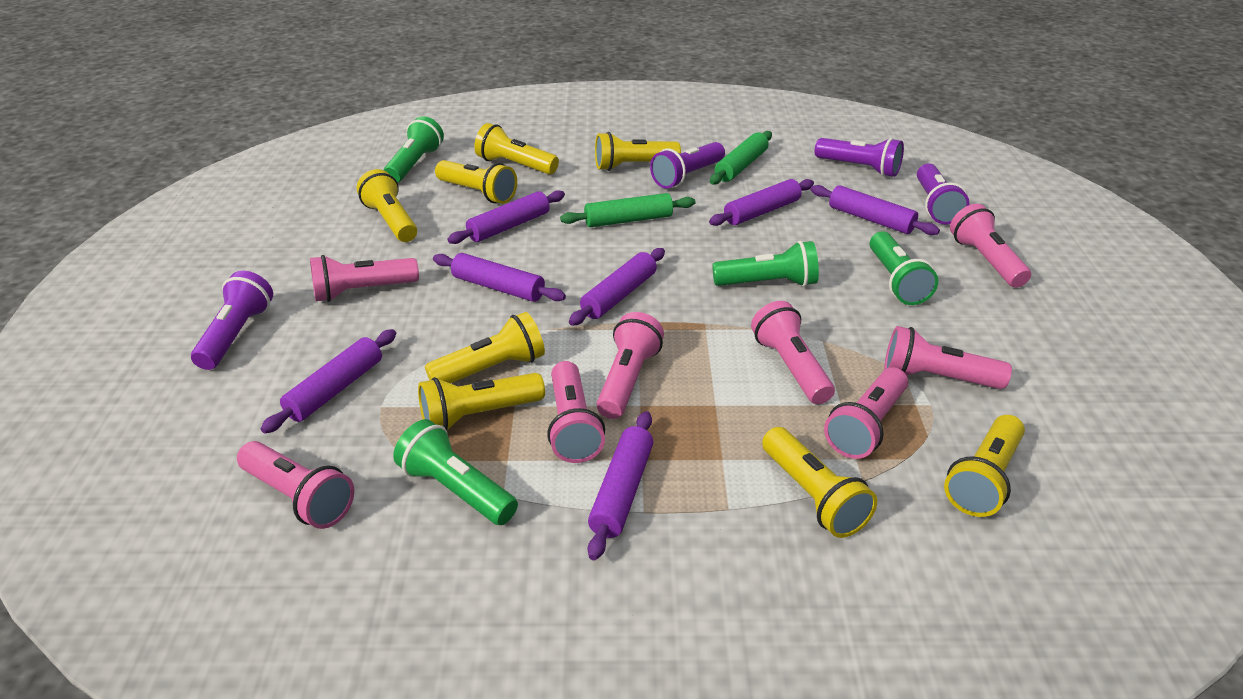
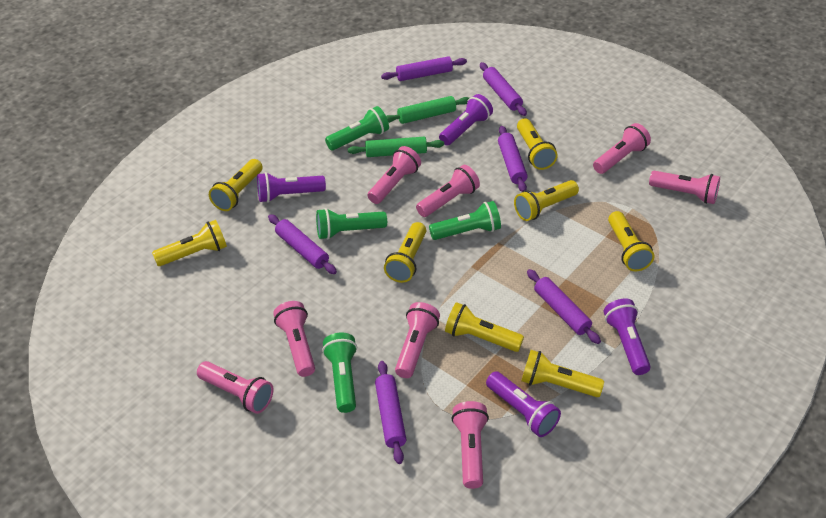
purple rolling pin: [261,329,396,433] [433,253,566,302] [447,190,565,244] [569,248,665,326] [588,411,653,560] [709,179,814,226] [811,185,940,235] = 7 -> [268,214,337,274] [375,361,406,464] [381,56,467,81] [480,62,527,116] [498,126,528,192] [527,269,601,344] = 6

